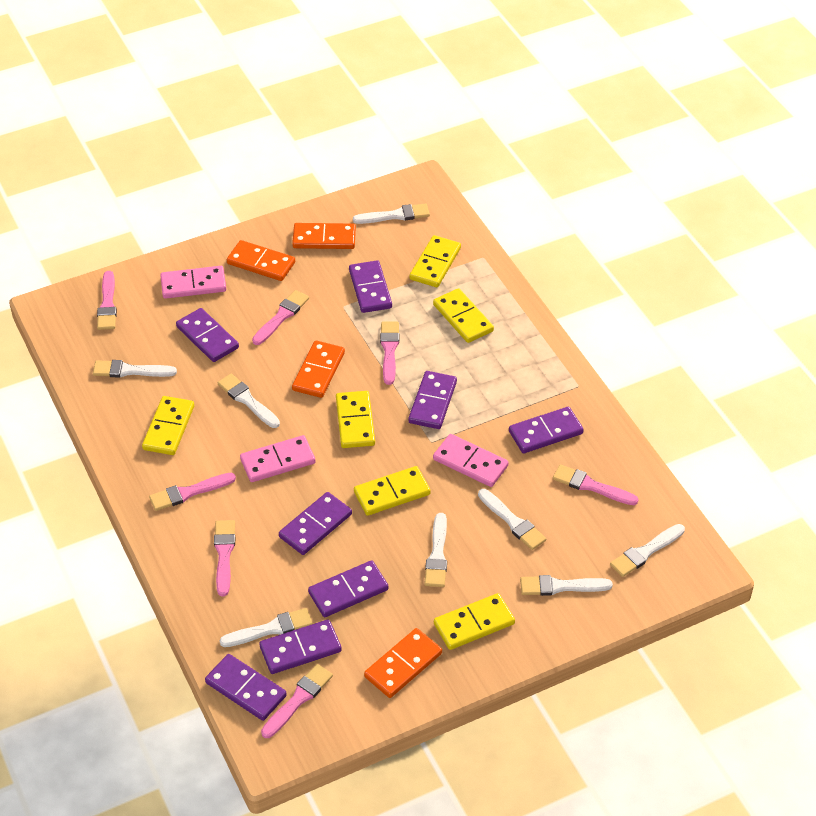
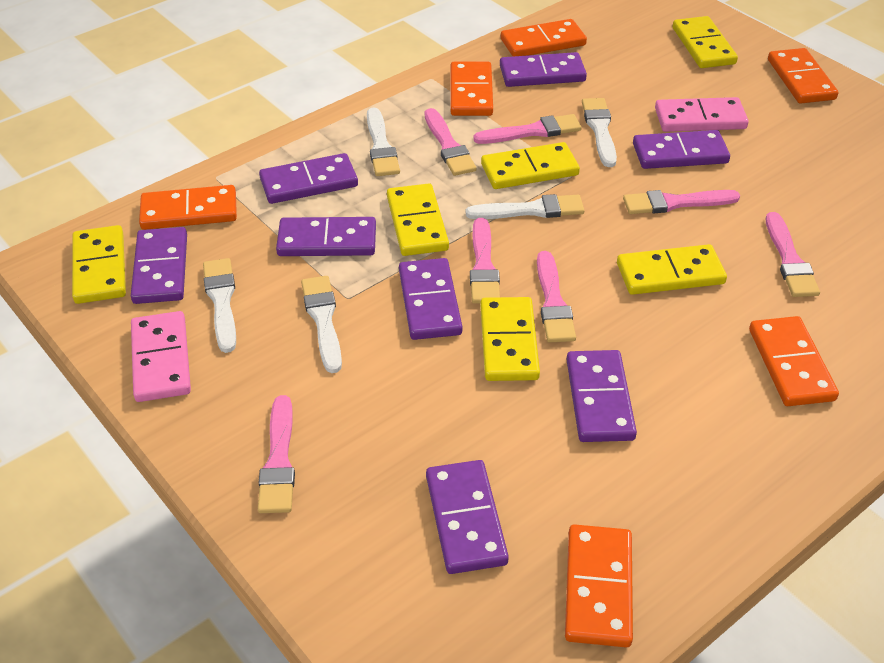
orange domino: [227,240,295,281] [292,223,356,249] [292,341,345,398] [364,628,442,698] = 4 -> [139,185,237,230] [451,61,493,116] [501,19,587,56] [565,524,633,648] [749,316,839,406] [768,48,838,104] = 6
pink domino: [160,266,226,299] [240,435,316,482] [433,434,509,487] = 3 -> [131,311,191,402] [655,97,749,132] = 2
white brush: [93,360,177,378] [218,374,280,428] [220,608,313,647] [353,204,430,224] [424,513,447,587] [478,489,546,550] [520,575,613,596] [610,524,685,577] = 8 -> [203,258,236,353] [301,276,342,373] [367,107,400,176] [466,194,585,219] [582,98,617,167] = 5

